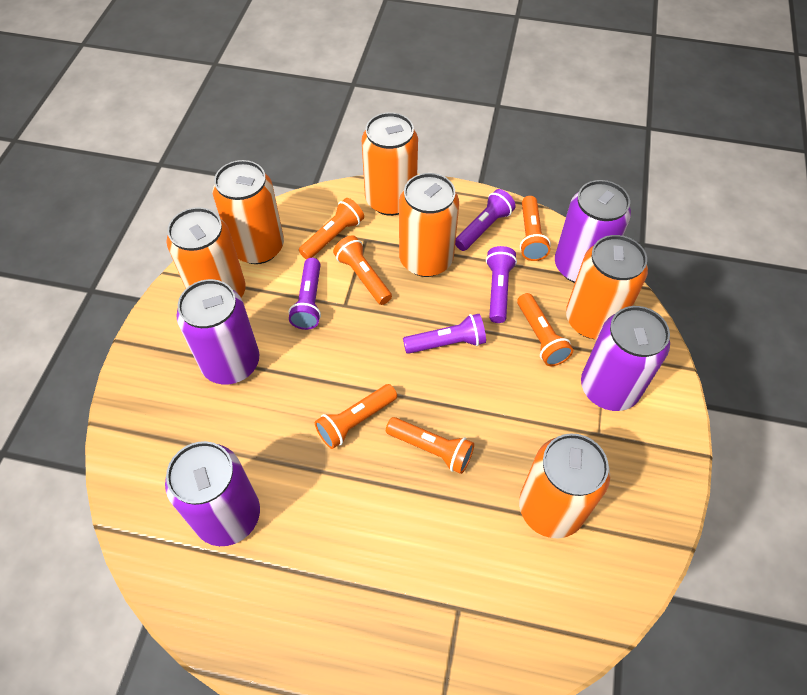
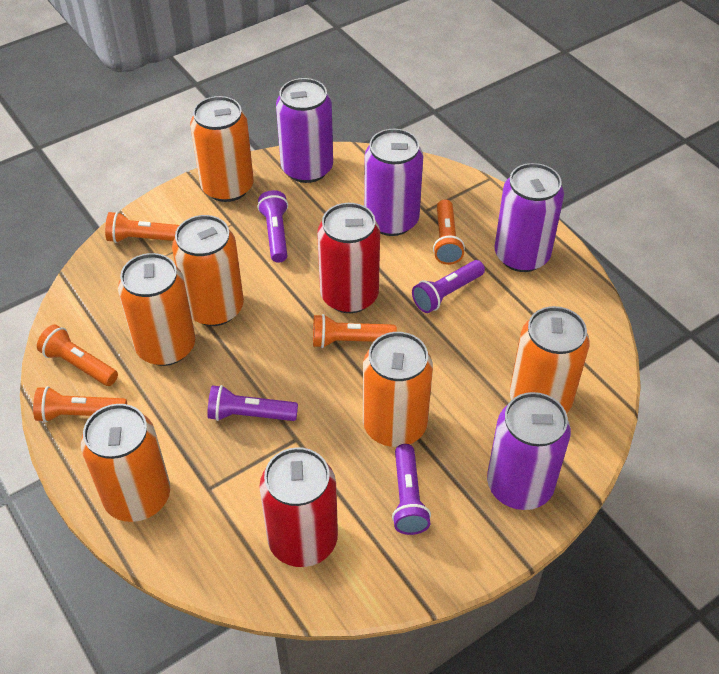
orange flashlight: [299,198,364,260] [315,384,397,449] [333,235,392,305] [386,417,474,474] [517,293,573,366] [520,196,551,261] = 6 -> [33,386,127,423] [37,324,118,386] [105,212,179,243] [313,314,397,348] [433,199,465,265] = 5
red can: none = 0 -> [259,447,338,567] [317,203,380,313] = 2

